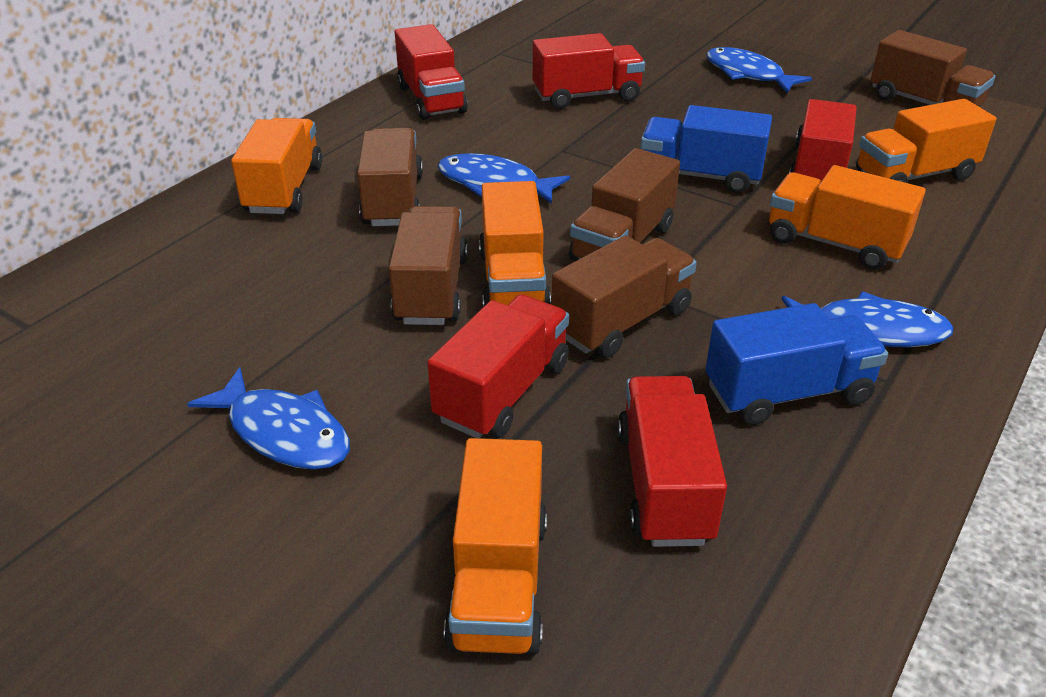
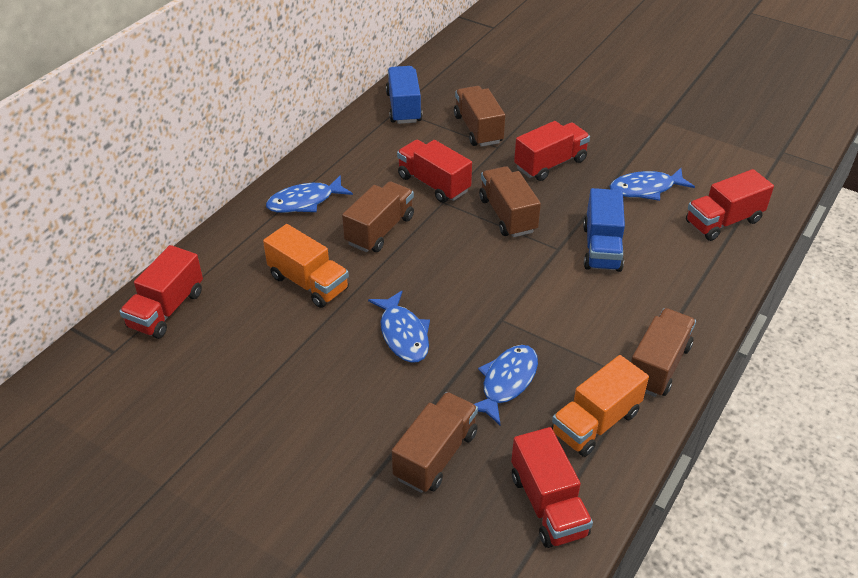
orange truck: [231,118,322,214] [444,438,547,655] [479,181,551,307] [769,165,926,270] [856,99,996,183] = 5 -> [263,224,349,308] [551,355,649,457] = 2

